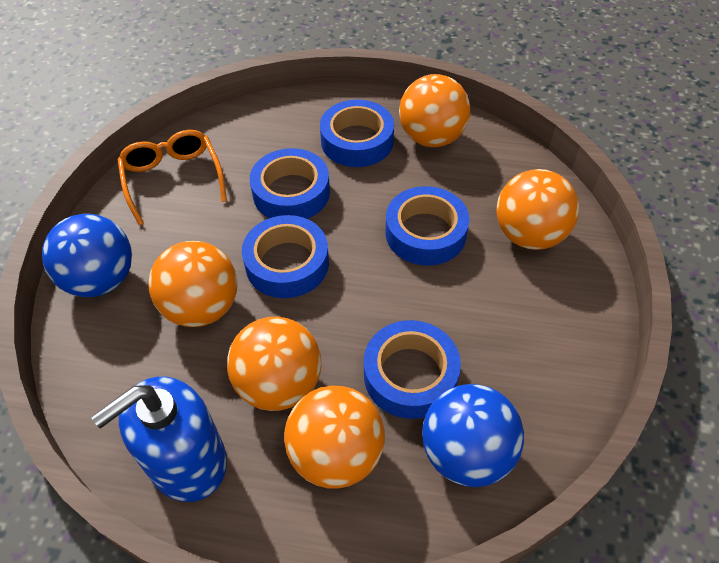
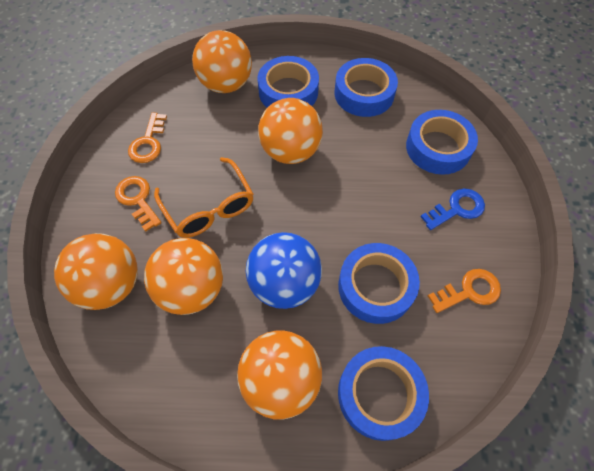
blue ball: [42,214,132,297] [422,384,524,487] = 2 -> [246,232,322,309] = 1
blue key: none = 0 -> [420,188,485,230] = 1
blue soap dispenser: [91,377,227,502] = 1 -> none = 0
orange key: none = 0 -> [115,176,162,232] [128,112,167,163] [428,269,501,313] = 3

